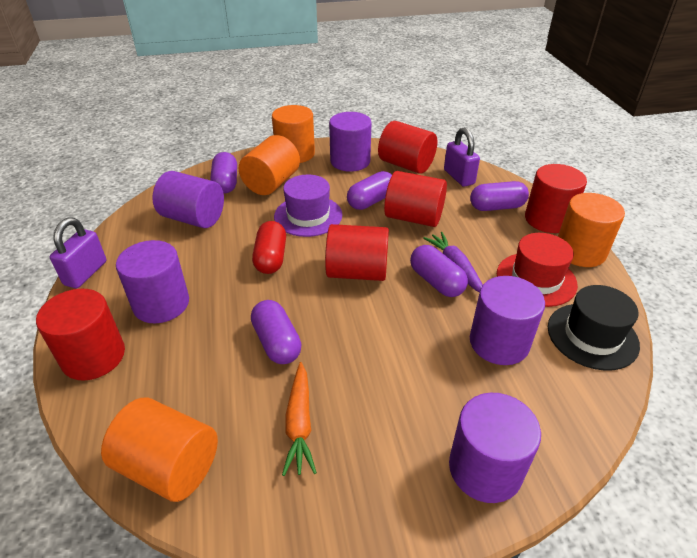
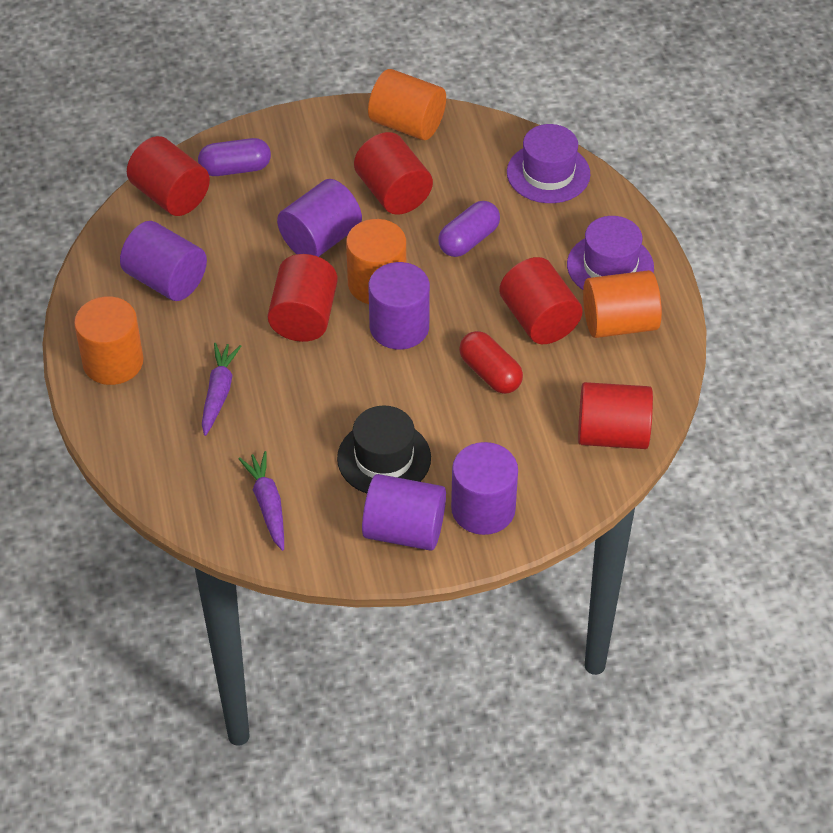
orange carrot: [282,362,317,476] = 1 -> none = 0
purple capsule: [210,152,237,194] [251,300,302,364] [347,171,392,210] [410,245,468,297] [470,181,529,211] = 5 -> [198,138,271,176] [438,201,500,257] = 2
purple carrot: [423,232,483,292] = 1 -> [202,343,241,436] [238,451,284,551] = 2
purple hat: [274,174,342,237] = 1 -> [507,124,590,203] [567,216,654,290] = 2
purple padlock: [50,218,106,288] [444,127,480,187] = 2 -> none = 0
red hat: [497,233,578,307] = 1 -> none = 0

